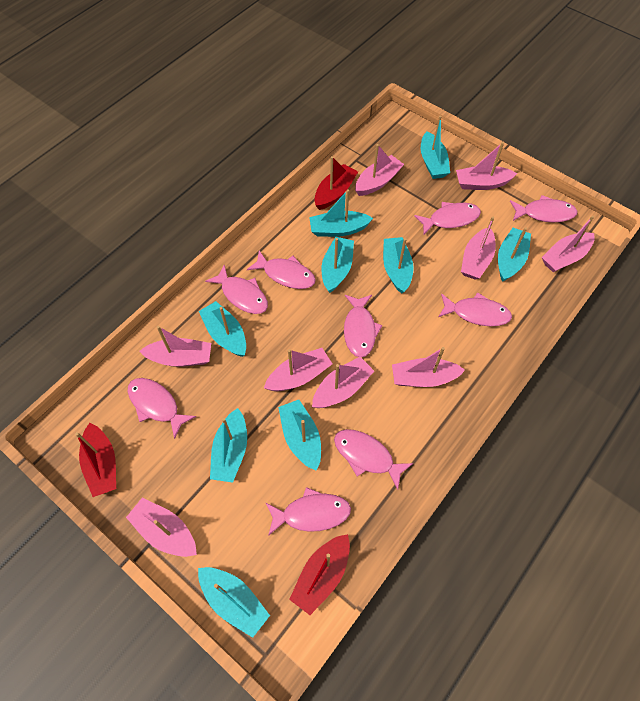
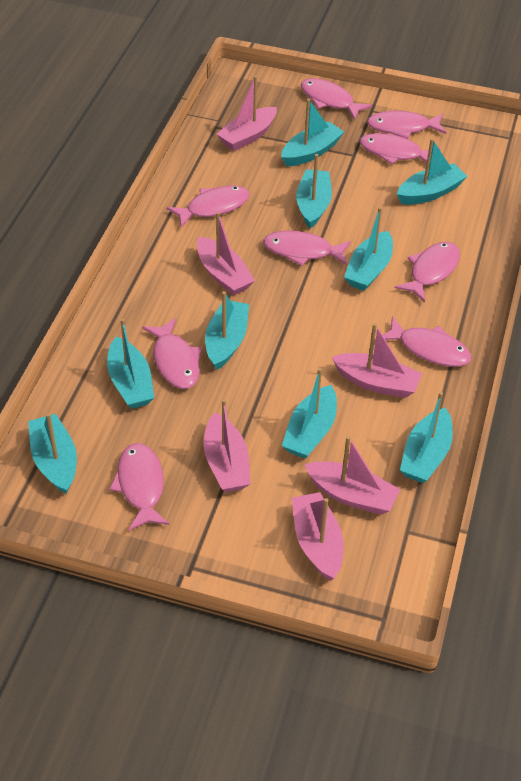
pink boat: [126,498,197,557] [139,326,211,367] [264,348,332,391] [312,357,374,408] [355,144,404,196] [392,347,465,387] [456,142,517,190] [461,217,496,279] [542,216,595,272] = 9 -> [197,212,255,296] [203,399,251,492] [217,76,277,151] [292,492,344,581] [305,436,401,515] [332,323,422,398] = 6
red boat: [75,423,116,497] [289,534,350,615] [314,156,358,210] = 3 -> none = 0

